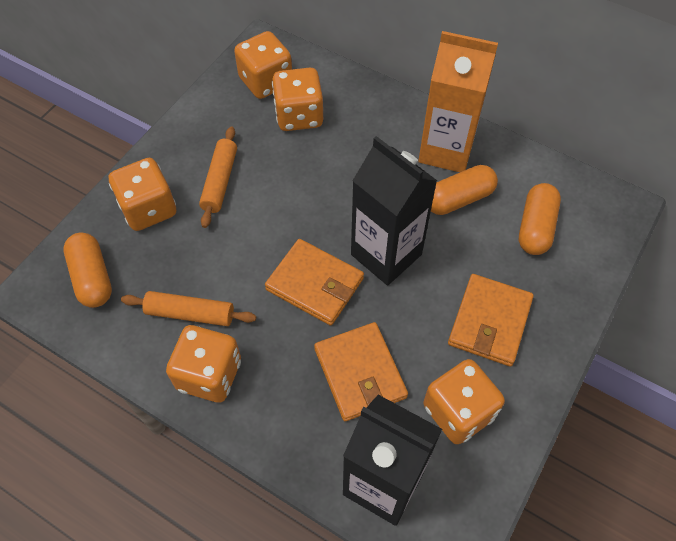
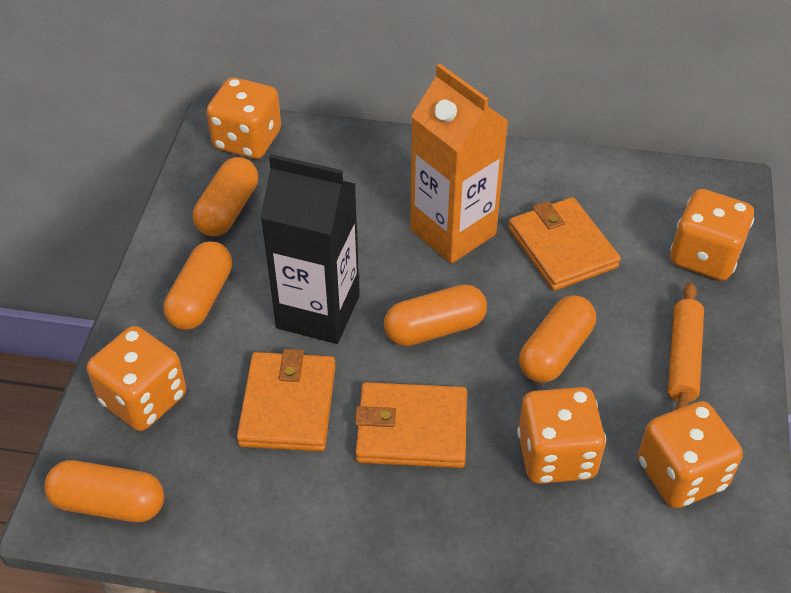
black carton: [343,395,442,526] [351,136,437,286] = 2 -> [260,154,359,344] = 1
orange capsule: [63,233,112,308] [431,165,498,215] [519,183,561,255] = 3 -> [44,460,164,522] [163,241,232,330] [193,157,258,236] [384,284,487,346] [519,295,596,383] = 5
orange rolling pin: [121,291,256,326] [199,127,237,228] = 2 -> [668,283,704,410] = 1

